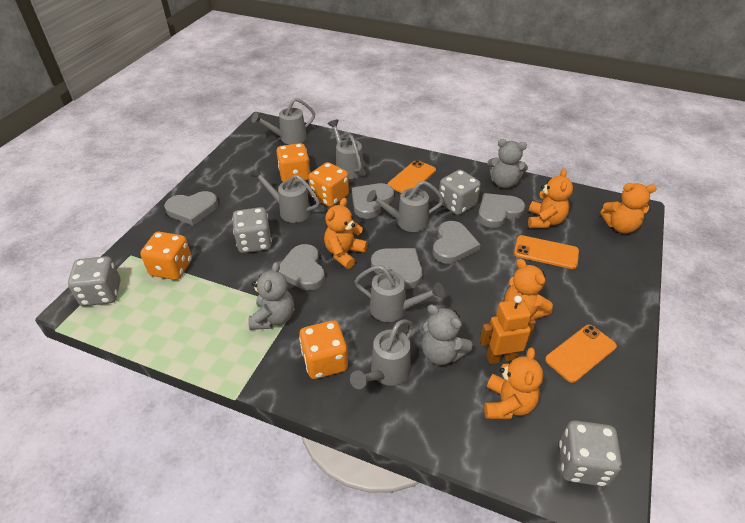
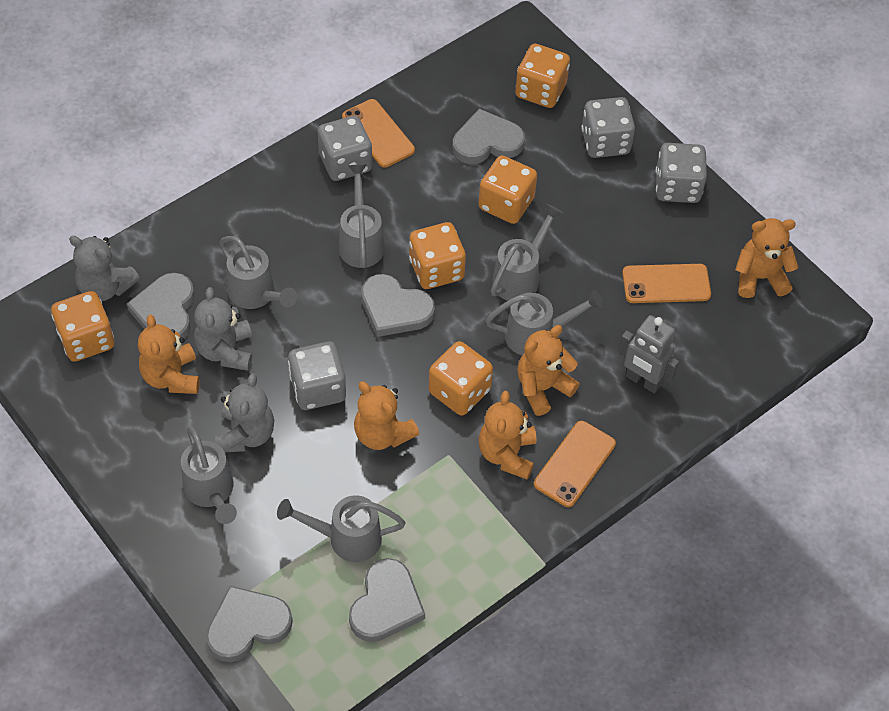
grey heart: [164,191,218,225] [279,244,325,290] [352,183,394,219] [371,248,423,289] [433,221,481,264] [478,193,525,228] = 6 -> [127,273,195,339] [206,586,293,662] [349,558,425,642] [361,274,435,337] [452,109,525,164] = 5
grey robot: none = 0 -> [618,315,679,393] = 1
orange dice: [140,232,192,280] [276,143,311,182] [299,320,348,379] [308,162,349,207] = 4 -> [51,291,115,362] [409,222,466,289] [428,341,493,416] [478,155,537,224] [515,44,570,108] = 5
orange robot: [480,296,536,364] = 1 -> none = 0

